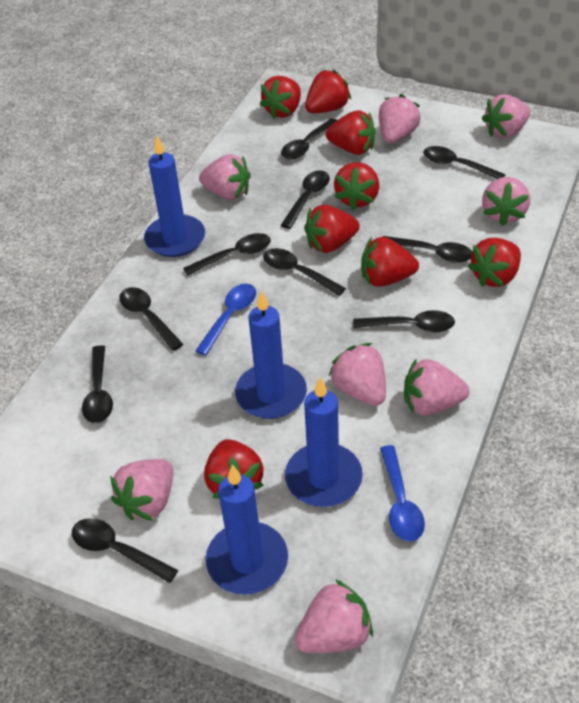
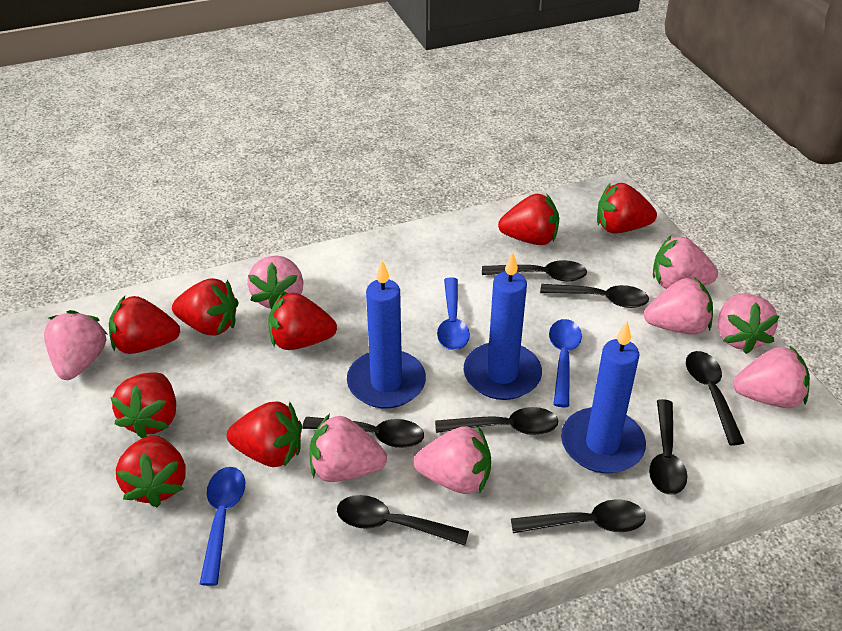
black spoon: [72,518,178,583] [82,345,113,423] [119,287,183,351] [183,233,271,276] [263,248,346,296] [281,118,337,159] [281,170,330,229] [353,310,455,332] [383,236,472,263] [423,146,506,179] = 10 -> [302,417,424,448] [337,495,469,546] [435,407,558,435] [482,260,587,281] [511,499,645,533] [540,284,649,308] [649,399,687,495] [686,351,744,446] = 8
blue candle: [144,136,205,257] [206,465,288,595] [235,291,307,419] [285,377,363,507] = 4 -> [347,260,426,408] [464,252,542,400] [561,321,646,473] = 3
blue spoon: [195,284,256,355] [380,445,425,541] = 2 -> [200,467,245,586] [437,277,470,350] [549,319,582,407] = 3

